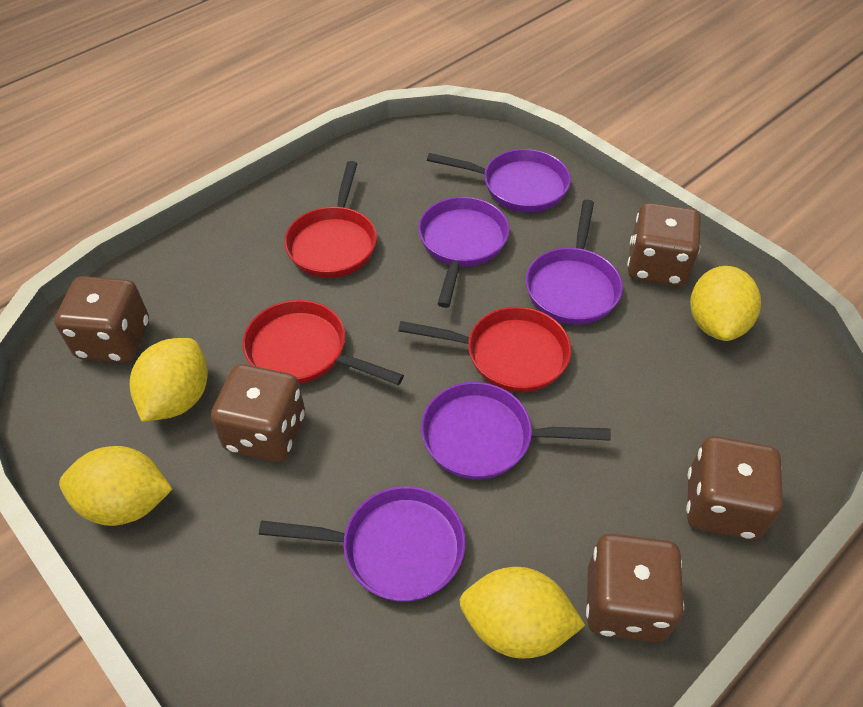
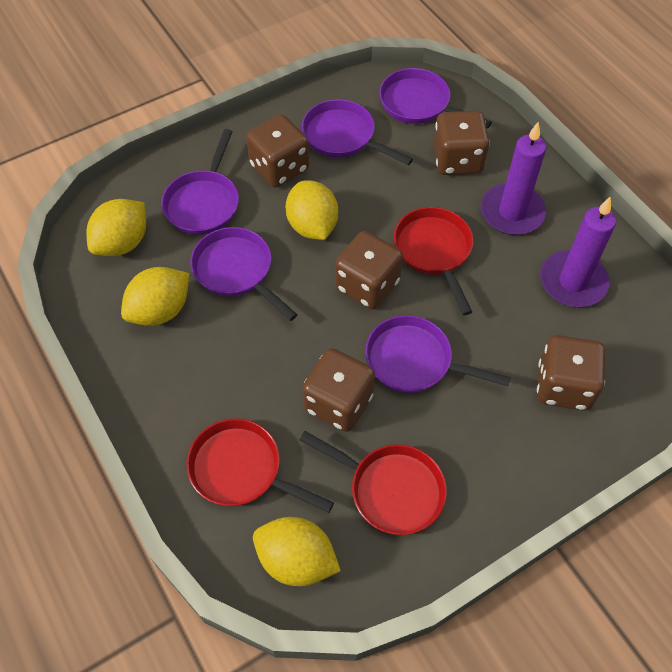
purple candle: none = 0 -> [481,122,546,235] [540,196,616,307] = 2

